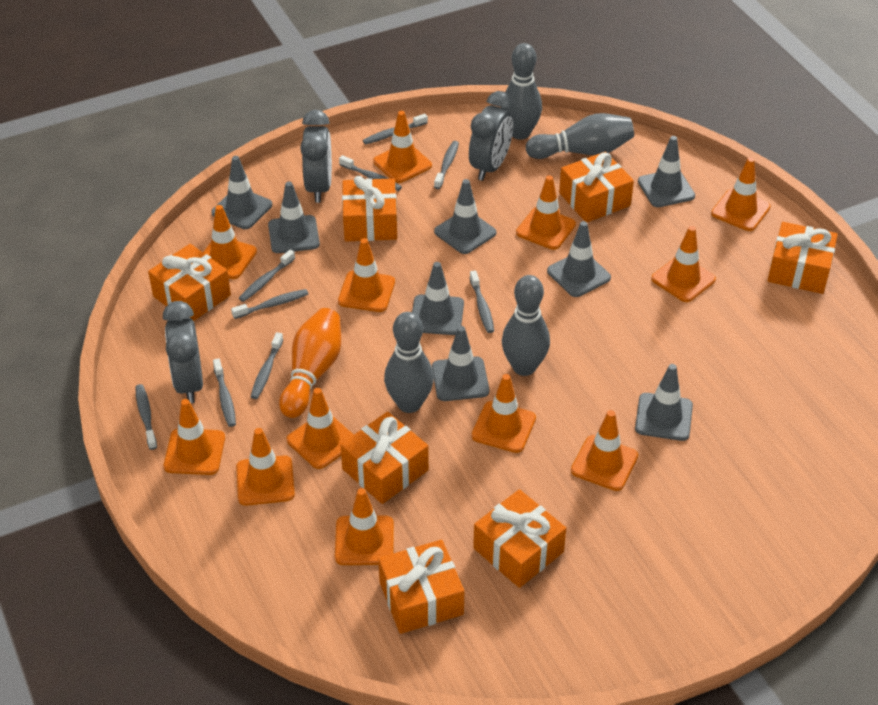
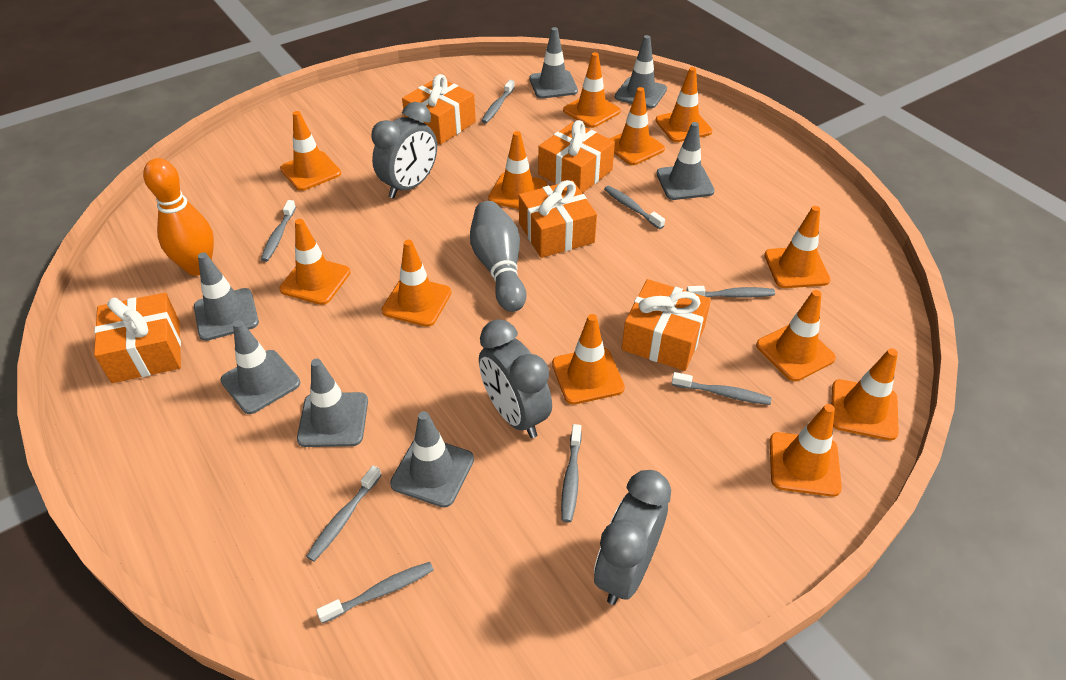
grey bowling pin: [384,312,434,413] [501,43,542,140] [502,275,550,376] [526,113,634,159] = 4 -> [470,201,526,312] = 1
grey toothbrush: [135,384,157,450] [213,358,236,427] [231,289,308,319] [239,250,295,302] [251,332,283,399] [339,155,402,191] [363,114,428,145] [434,141,459,189] [470,270,494,333] = 9 -> [261,200,296,262] [306,465,382,561] [316,562,434,624] [482,80,515,123] [561,424,582,522] [604,186,665,229] [672,372,771,405] [686,286,775,298] = 8
grey traffic cone: [211,156,272,229] [268,181,320,253] [412,262,464,335] [432,326,489,401] [434,179,496,254] [547,221,611,297] [635,364,693,441] [638,136,695,207] = 8 -> [194,252,259,341] [221,320,300,414] [297,359,368,447] [390,411,474,508] [529,27,578,99] [615,35,667,109] [657,122,715,200] = 7
orange gift: [148,244,231,321] [340,412,429,504] [342,176,397,241] [378,540,464,634] [473,489,566,588] [559,151,634,222] [767,222,838,294] = 7 -> [94,293,181,383] [402,74,476,144] [519,180,597,258] [538,120,615,193] [622,279,711,371] = 5

